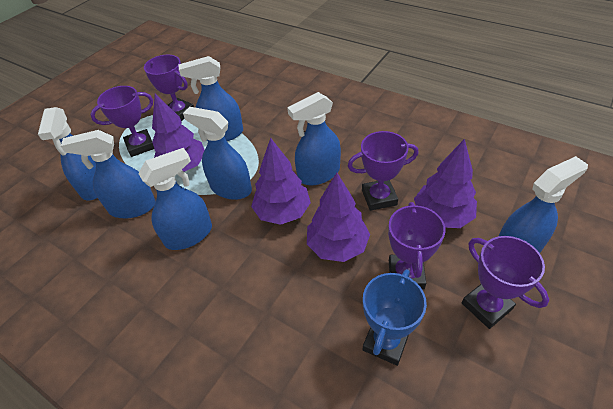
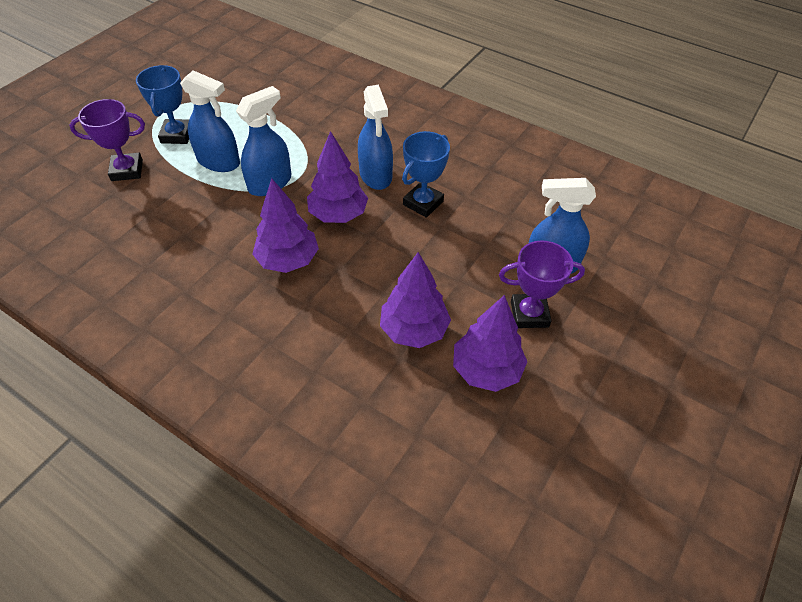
blue spray bottle: [38,107,97,200] [61,130,156,218] [138,148,212,250] [179,56,243,141] [183,107,252,200] [287,92,341,185] [499,156,588,253] = 7 -> [180,70,240,172] [236,86,291,196] [358,85,393,190] [529,178,596,274] = 4
blue trophy: [363,269,427,366] = 1 -> [136,65,189,144] [402,131,450,218] = 2
purple trophy: [90,86,154,157] [144,55,194,121] [348,131,418,211] [388,202,446,289] [462,236,549,329] = 5 -> [69,99,145,181] [499,241,585,328] = 2

